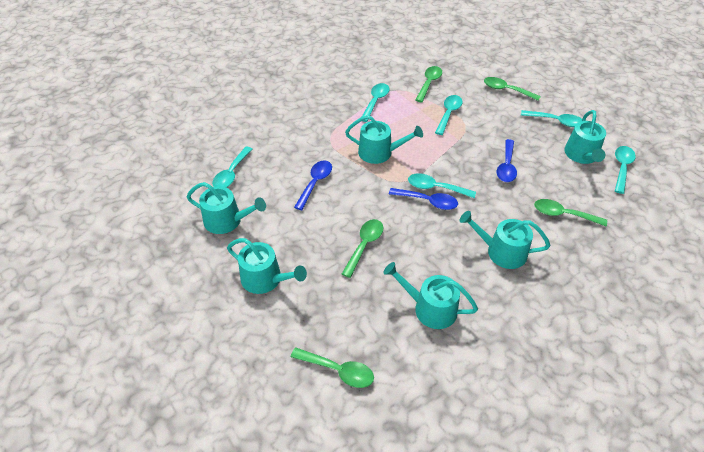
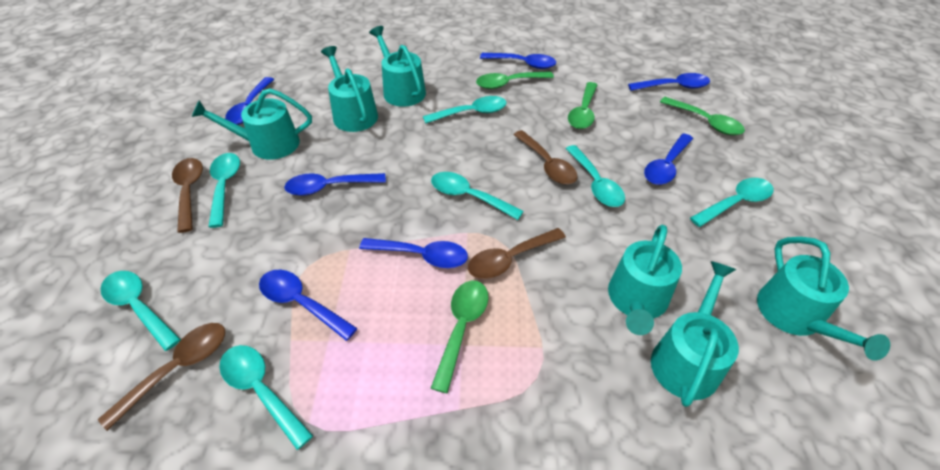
blue spoon: [294,160,332,210] [389,188,458,210] [497,139,517,182] = 3 -> [225,77,274,125] [259,270,358,341] [284,173,386,196] [359,238,468,268] [480,53,556,69] [628,73,710,91] [644,134,693,185] = 7
brown spoon: none = 0 -> [98,323,225,431] [172,158,203,233] [468,228,566,279] [513,130,577,185] = 4
green spoon: [291,347,374,388] [342,219,383,278] [415,66,442,102] [484,77,541,101] [534,199,607,226] = 5 -> [431,281,489,393] [476,71,554,89] [568,82,597,129] [660,97,745,135] = 4
turquoise spoon: [212,146,252,188] [362,83,389,122] [408,173,476,198] [435,95,463,135] [521,110,582,127] [615,146,636,194] = 6 -> [101,271,181,351] [208,153,240,228] [219,345,313,450] [423,96,507,124] [431,172,524,220] [566,145,625,207] [690,178,774,227] = 7

